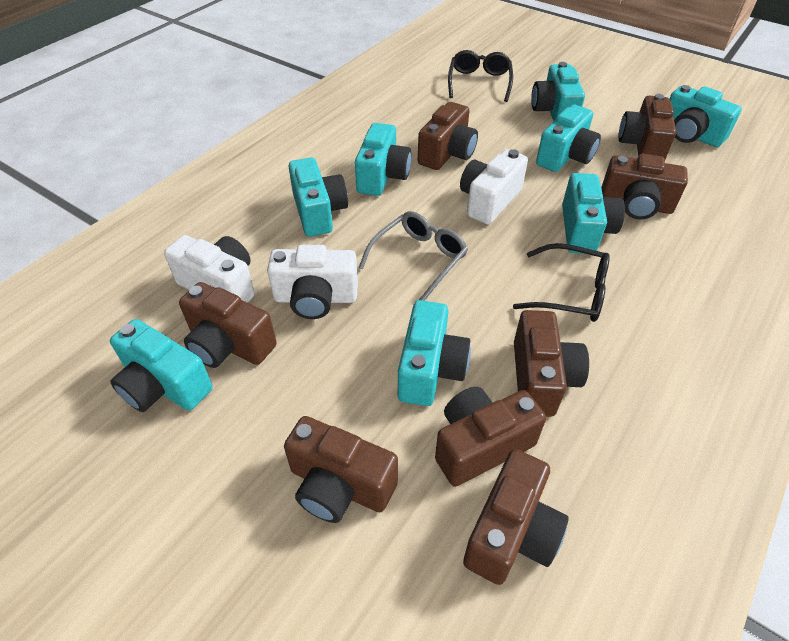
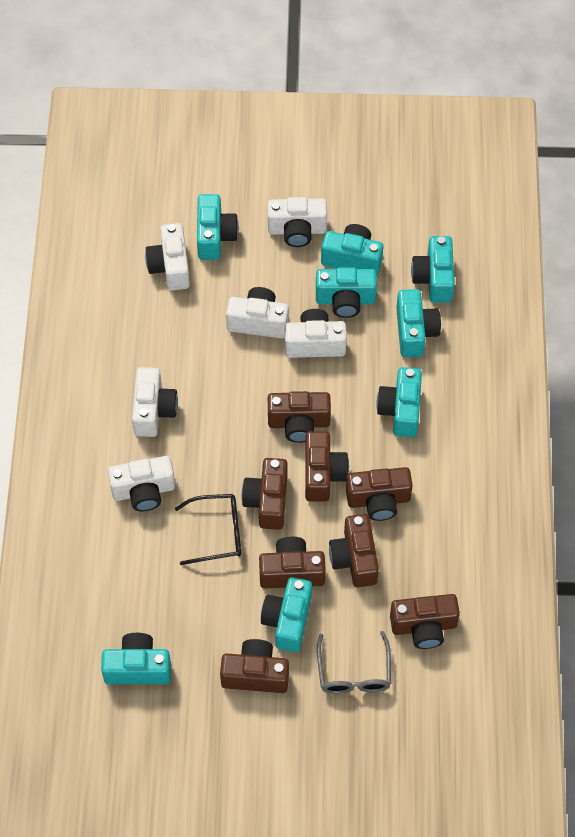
black glasses: [448,50,513,102] [513,243,610,322] = 2 -> [175,494,241,565] = 1
white camera: [164,235,255,303] [267,245,358,319] [460,149,528,224] = 3 -> [108,456,175,511] [132,367,178,437] [145,223,190,291] [226,287,289,338] [267,197,327,247] [285,309,347,358] = 6

